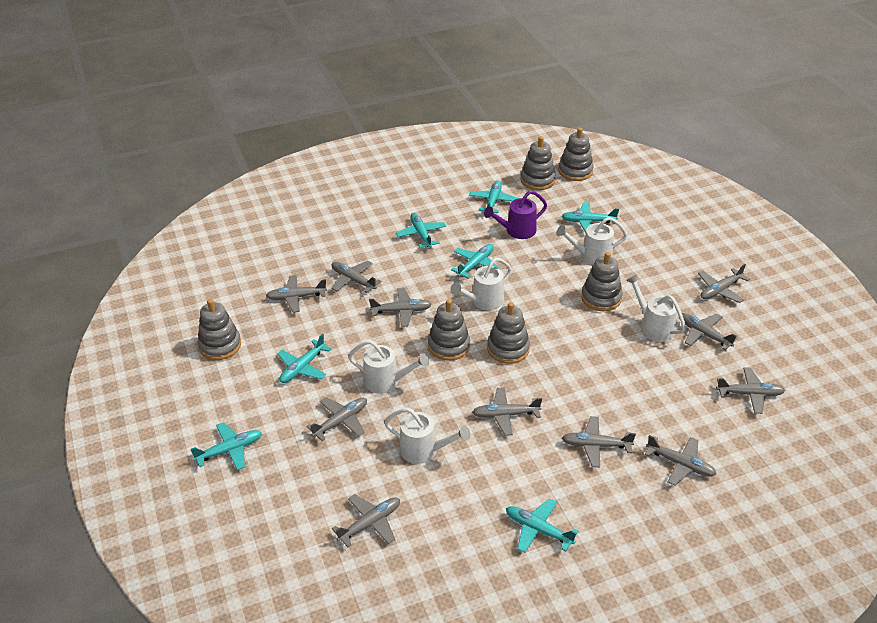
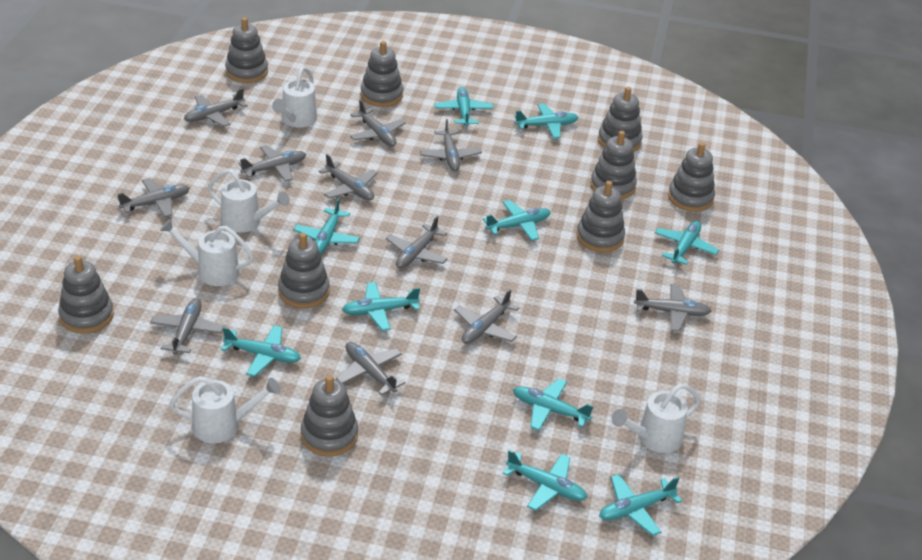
grey stacking toy: [197,299,241,360] [428,299,470,361] [487,302,530,364] [520,136,556,190] [558,128,593,181] [581,252,623,311] = 6 -> [58,256,114,334] [225,17,268,83] [278,233,330,308] [301,375,358,456] [361,41,403,107] [576,181,625,252] [590,131,637,200] [598,87,643,152] [668,142,715,212] = 9
purple watering can: [484,190,547,239] = 1 -> none = 0
turquoise plane: [190,422,262,470] [277,334,332,383] [396,213,446,248] [451,244,500,278] [469,180,518,213] [506,499,578,553] [561,202,619,233] = 7 -> [221,325,301,377] [293,198,360,254] [342,282,420,331] [434,87,494,126] [483,200,551,241] [503,450,587,511] [513,379,593,431] [514,103,579,138] [599,474,682,536] [655,221,719,265] = 10

